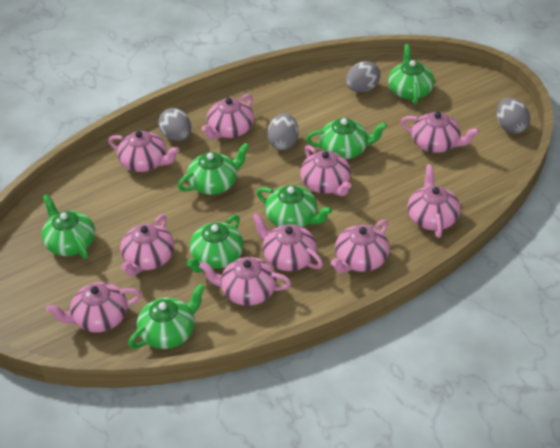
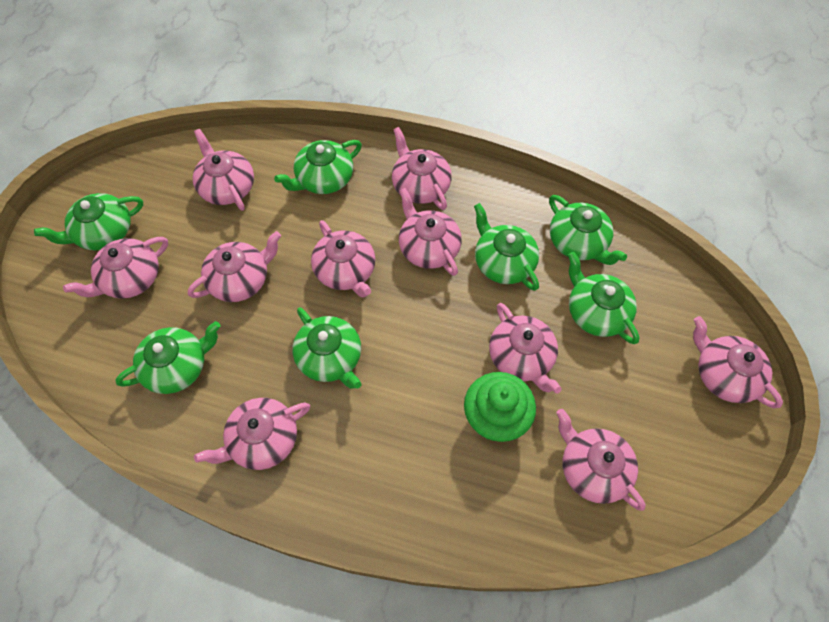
green cupcake: none = 0 -> [464,372,536,442] = 1
grey egg: [158,108,191,141] [267,113,299,150] [346,61,380,92] [497,97,530,134] = 4 -> none = 0

